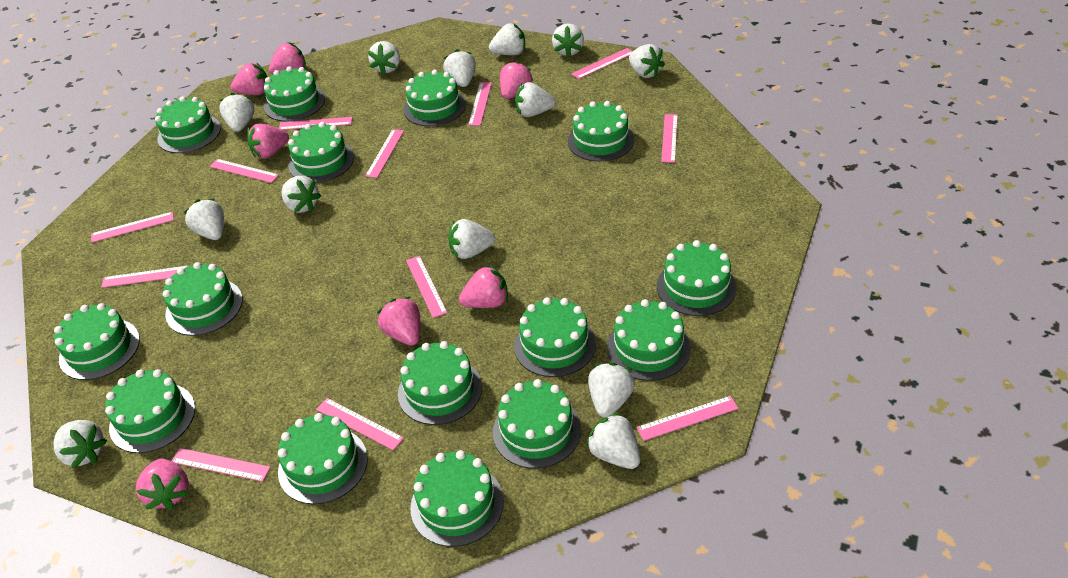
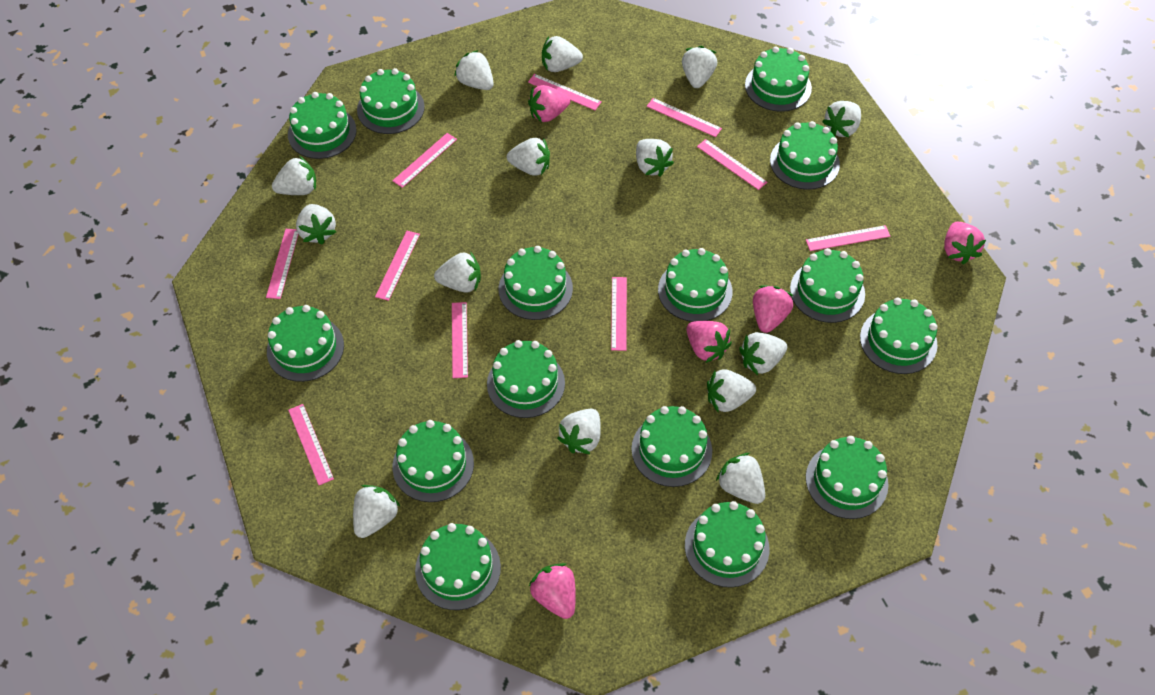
pink ruler: [91,212,174,243] [101,265,189,288] [172,448,271,482] [209,159,279,183] [279,117,352,130] [316,398,404,451] [365,129,404,178] [406,256,448,318] [468,82,492,126] [571,48,633,79] [637,396,739,441] [661,114,678,163] = 12 -> [266,229,298,299] [288,404,334,485] [375,231,420,301] [392,133,457,188] [452,302,468,378] [528,74,602,110] [611,277,627,351] [647,98,722,137] [697,139,767,190] [806,225,890,251] = 10
pink strawberry: [136,459,189,510] [231,63,267,95] [247,124,289,159] [269,42,306,74] [377,297,420,346] [459,265,508,308] [500,61,534,99] = 7 -> [528,85,570,122] [529,563,576,619] [686,321,732,363] [753,285,793,333] [944,222,986,264] = 5
white strawberry: [53,420,107,468] [183,198,224,240] [219,93,254,132] [282,176,321,213] [368,41,400,75] [443,49,476,87] [448,219,495,259] [489,23,525,55] [515,82,555,117] [552,23,584,58] [586,412,640,469] [588,362,635,418] [629,44,665,78] = 13 -> [272,156,316,195] [296,204,336,244] [353,485,400,538] [434,251,481,293] [454,50,494,90] [507,138,550,176] [542,36,583,72] [557,409,601,454] [636,139,674,177] [682,46,717,88] [707,369,756,412] [716,453,765,504] [739,332,787,375] [822,101,861,137] = 14

